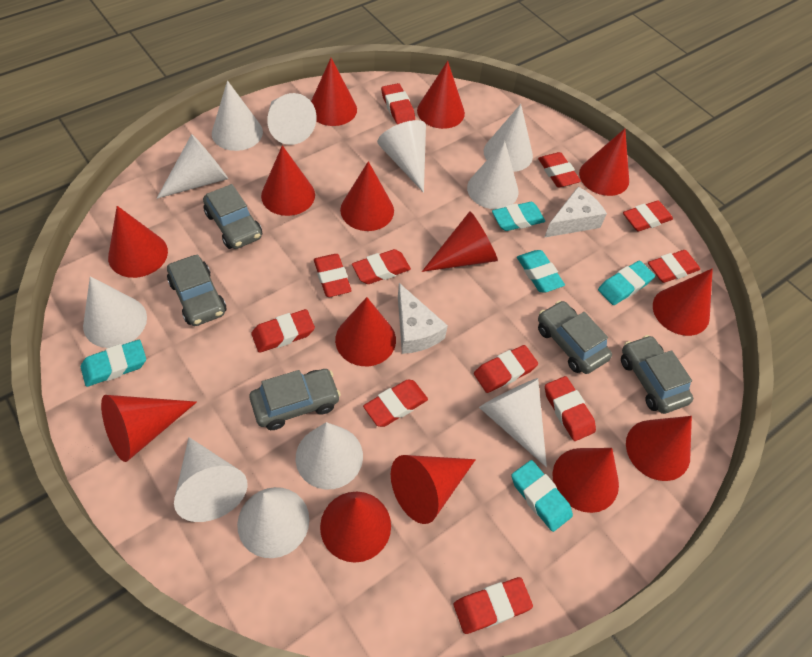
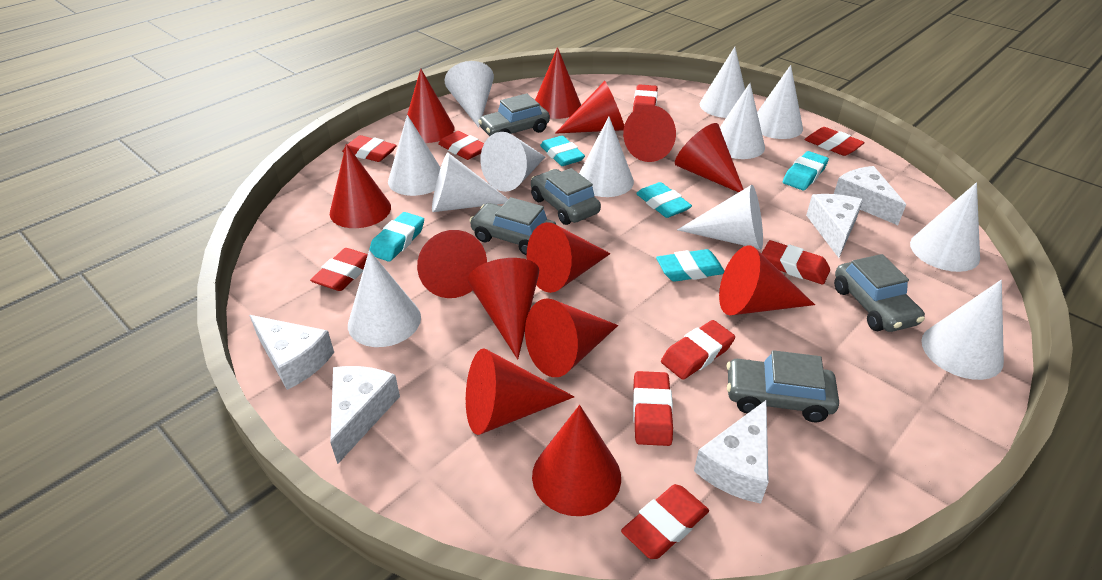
red cone: [101,395,197,462] [108,206,168,278] [261,145,315,216] [311,58,357,126] [320,491,391,563] [335,297,396,366] [340,161,394,231] [391,455,476,524] [417,61,465,129] [422,211,498,272] [553,448,619,513] [579,129,629,196] [626,416,692,481] [653,268,713,336] = 14 -> [330,144,391,228] [407,69,455,143] [417,230,487,298] [466,348,575,435] [468,258,539,360] [525,298,618,377] [527,222,611,293] [532,405,621,516] [535,47,581,119] [555,81,624,134] [623,105,676,162] [675,123,744,192] [719,245,815,315] = 13
red eraser: [251,309,315,353] [314,254,352,297] [352,249,411,284] [363,380,428,427] [381,83,415,124] [454,577,533,634] [474,345,538,393] [538,152,581,187] [545,376,596,441] [623,200,673,231] [648,250,700,283] = 11 -> [310,248,368,291] [342,135,397,162] [438,131,484,160] [621,484,709,559] [633,84,658,111] [633,371,673,446] [661,320,735,380] [761,240,830,285] [804,127,865,156] = 9
white cheese: [398,283,448,354] [544,187,607,238] = 2 -> [249,315,334,390] [330,366,400,464] [694,400,769,504] [806,194,863,258] [834,166,906,225] = 5
white cone: [83,276,147,348] [157,134,228,199] [174,437,248,522] [212,80,263,151] [237,487,309,558] [267,93,317,145] [296,422,363,490] [377,120,426,193] [467,141,519,209] [479,378,547,467] [484,104,533,172] = 11 -> [348,250,421,347] [388,115,441,196] [432,153,508,212] [445,61,494,128] [480,132,545,192] [579,117,634,197] [677,185,763,249] [700,47,745,118] [720,83,765,159] [757,65,803,139] [910,182,980,272] [921,280,1004,380] = 12

